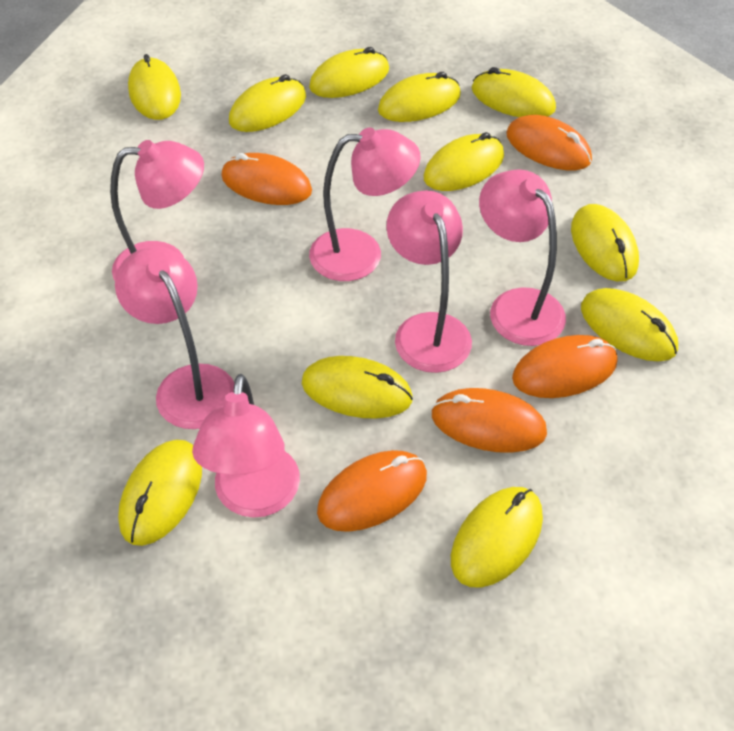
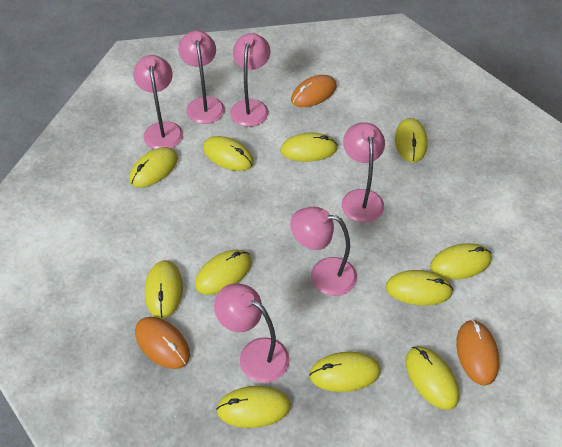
orange mouse: [221,153,312,205] [317,450,427,532] [431,388,547,453] [506,115,592,170] [512,335,618,398] = 5 -> [135,317,190,369] [291,75,337,107] [456,319,499,386] = 3

